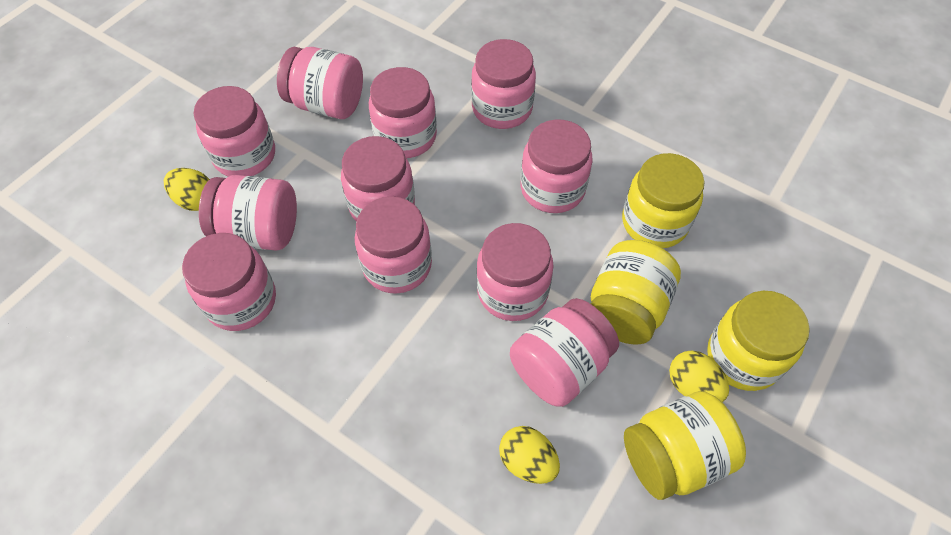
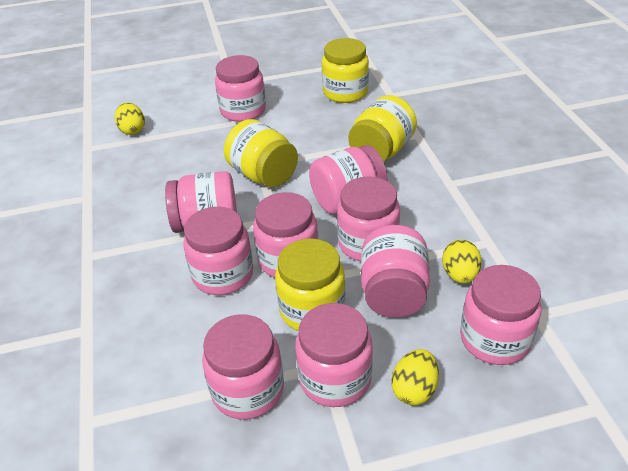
pink jar: [182,233,276,331] [194,86,275,177] [199,175,297,251] [277,47,363,119] [341,136,415,222] [355,196,432,294] [369,67,437,158] [471,39,536,129] [477,223,554,321] [510,298,619,407] [521,120,593,213] = 11 -> [165,171,237,233] [183,207,253,295] [202,315,284,419] [215,55,266,122] [253,192,318,278] [295,303,373,407] [309,145,388,214] [337,176,400,261] [361,225,430,318] [460,265,541,365] = 10

